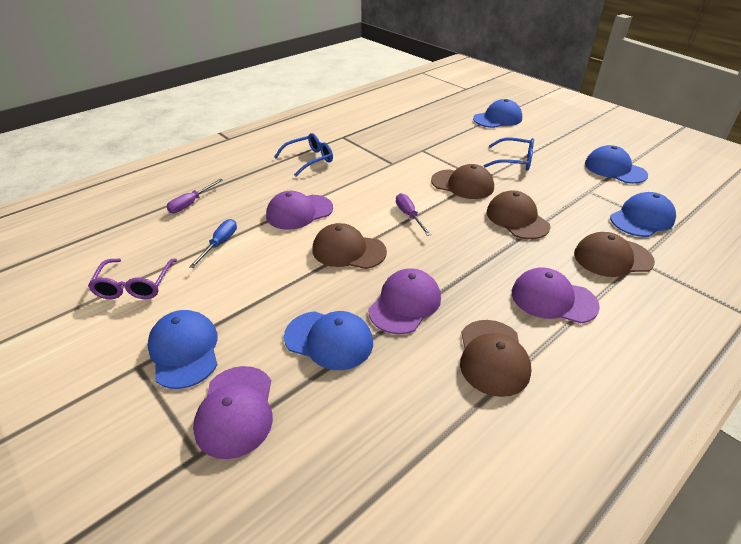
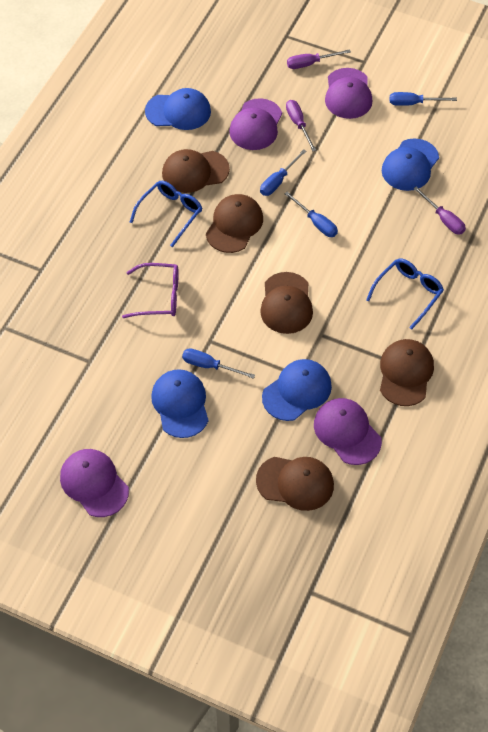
blue cap: [147,310,218,389] [284,311,373,370] [473,99,522,128] [585,145,648,184] [610,192,676,237] = 5 -> [145,88,211,130] [151,369,209,438] [262,359,332,421] [382,138,439,191] = 4
blue screwdriver: [189,219,237,268] = 1 -> [182,348,255,379] [260,149,307,196] [284,192,338,237] [390,92,457,106] = 4
purple screwdriver: [167,179,223,213] [396,193,431,236] = 2 -> [286,100,316,151] [287,49,351,69] [413,186,466,235] = 3

